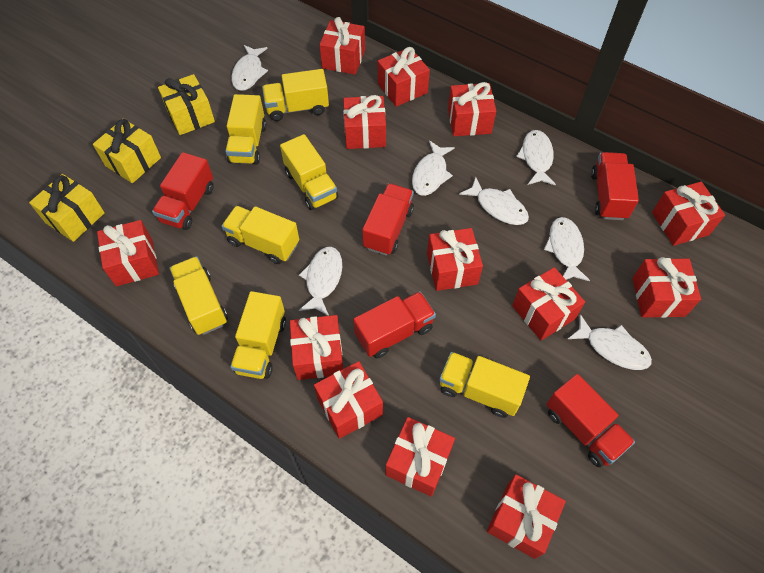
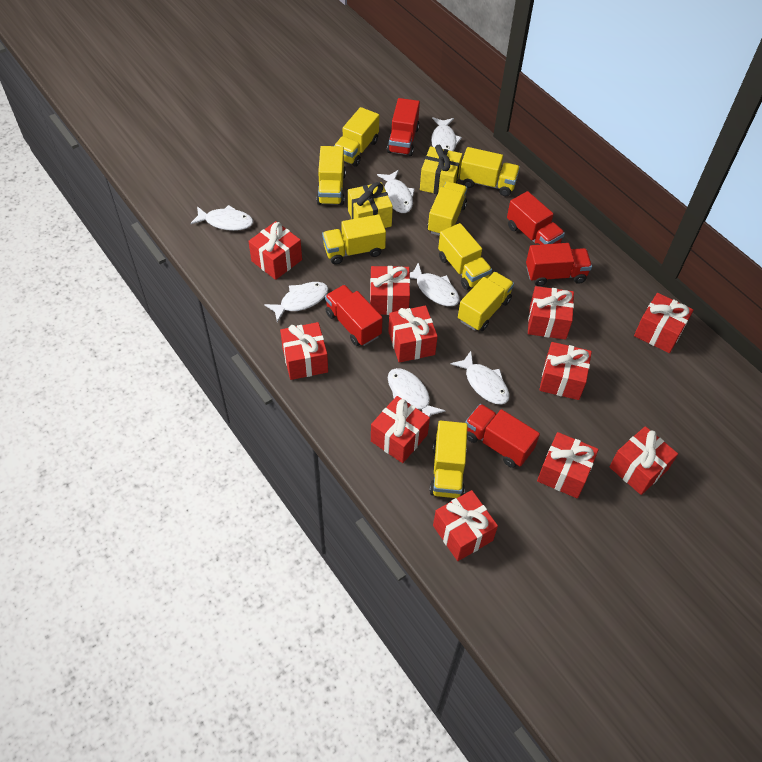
red gift: [97,220,159,286] [290,315,343,380] [314,361,383,439] [319,17,365,75] [343,95,386,149] [378,47,430,107] [386,417,455,497] [427,228,483,291] [448,82,496,136] [487,474,566,559] [512,267,585,340] [632,257,701,318] [652,182,725,246] = 13 -> [248,221,302,280] [280,322,328,380] [370,266,410,315] [371,396,430,463] [388,306,438,363] [433,490,498,561] [528,286,574,340] [537,432,599,498] [539,342,592,400] [610,426,678,495] [634,293,693,353] = 11
yellow gift: [29,174,105,242] [93,119,161,183] [158,74,215,135] = 3 -> [348,182,393,228] [420,145,462,194] = 2
yellow truck: [170,256,228,335] [222,206,299,264] [225,94,267,165] [230,291,286,379] [262,69,329,121] [280,134,338,210] [439,352,530,418] = 7 -> [316,146,346,205] [322,214,386,264] [334,107,379,167] [427,181,467,236] [429,421,468,498] [438,223,492,290] [458,272,514,331] [460,147,520,196] = 8

